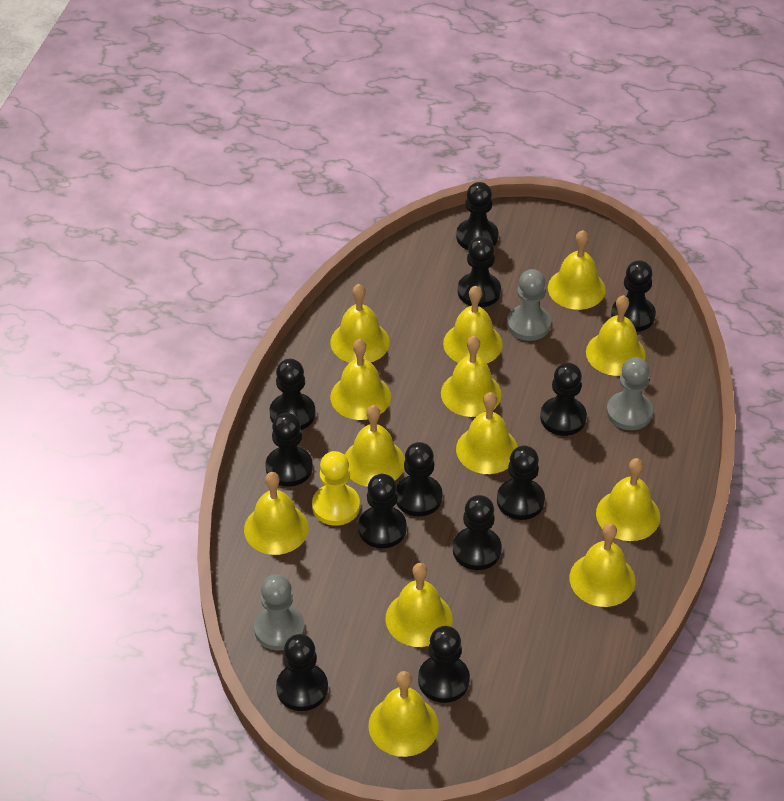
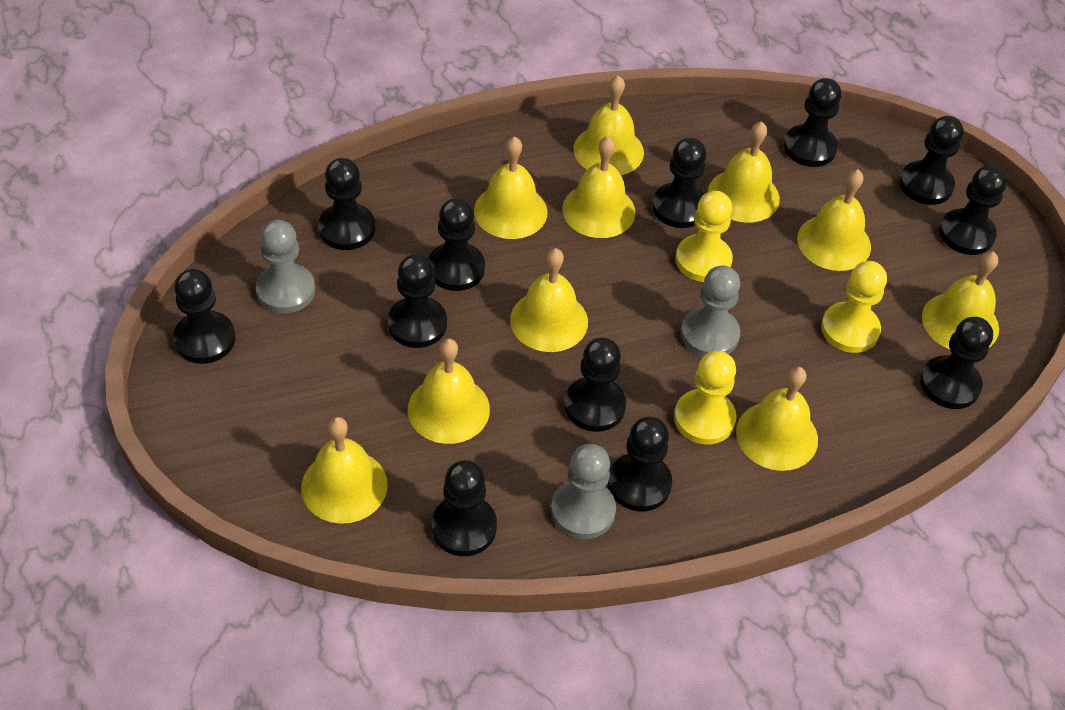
yellow bell: [244,472,309,555] [330,284,390,363] [330,339,391,420] [345,405,405,487] [368,671,439,757] [385,563,453,647] [441,336,502,417] [443,286,503,364] [456,392,518,474] [548,230,606,310] [570,523,636,607] [586,295,646,376] [596,458,660,541] = 13 -> [301,417,388,524] [408,338,490,444] [474,136,547,239] [510,248,588,352] [562,136,636,238] [574,75,644,175] [708,121,780,223] [736,366,818,471] [797,169,871,271] [922,251,999,349] = 10
yellow pawn: [312,451,360,526] = 1 -> [674,351,737,445] [675,191,733,282] [821,261,887,353] = 3

